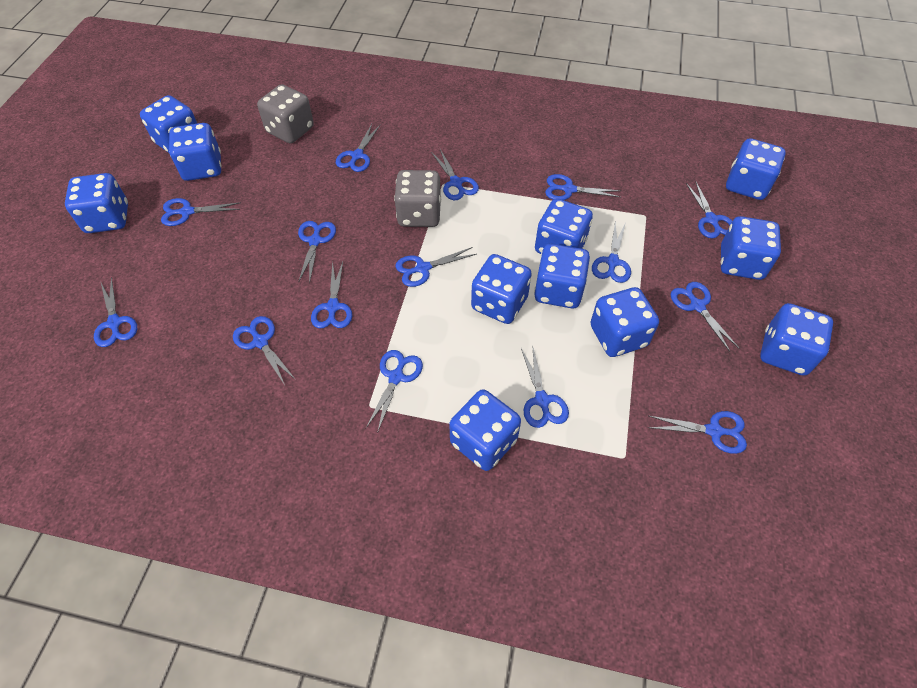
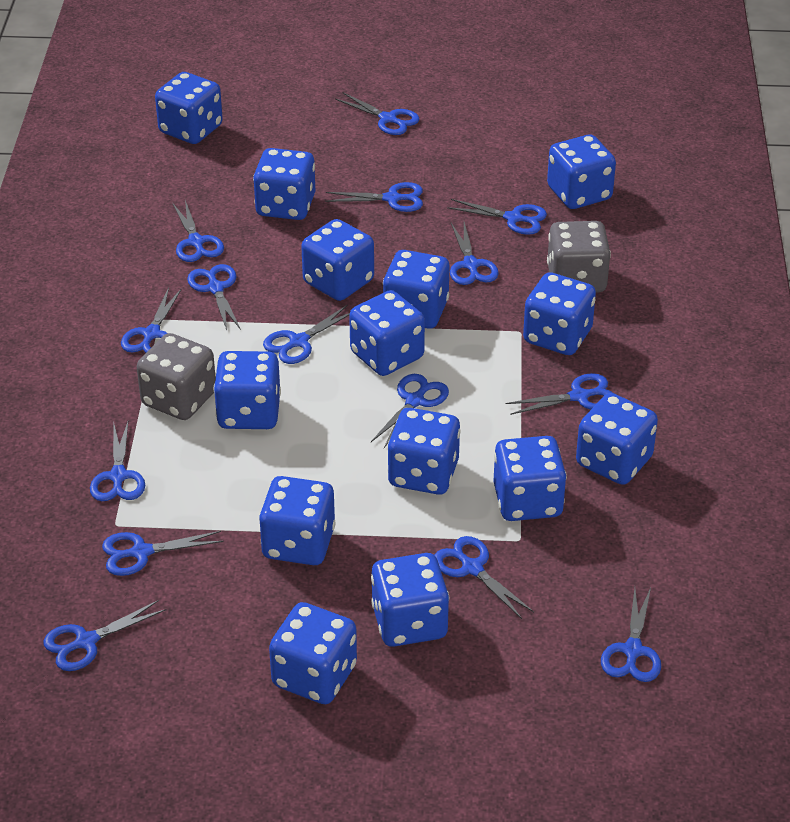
blue dice: [65,173,128,233] [140,95,197,153] [169,123,221,181] [450,389,521,471] [471,254,532,324] [534,244,590,308] [535,198,593,254] [590,287,659,357] [721,216,781,280] [726,138,786,200] [760,303,833,376] = 11 -> [155,72,223,144] [214,351,281,429] [253,148,315,220] [259,476,336,565] [269,602,357,704] [301,219,374,301] [349,290,425,376] [371,553,449,647] [383,250,449,329] [387,408,461,495] [494,436,567,521] [523,272,596,355] [547,134,616,209] [576,393,658,485] = 14

